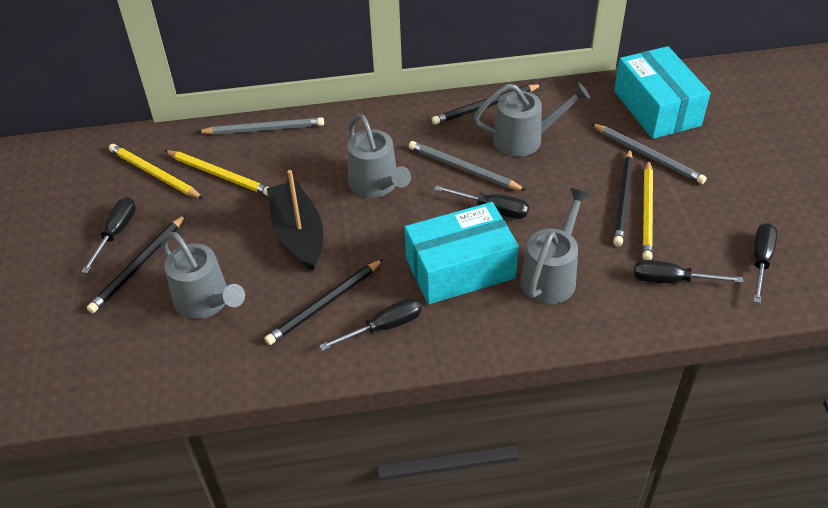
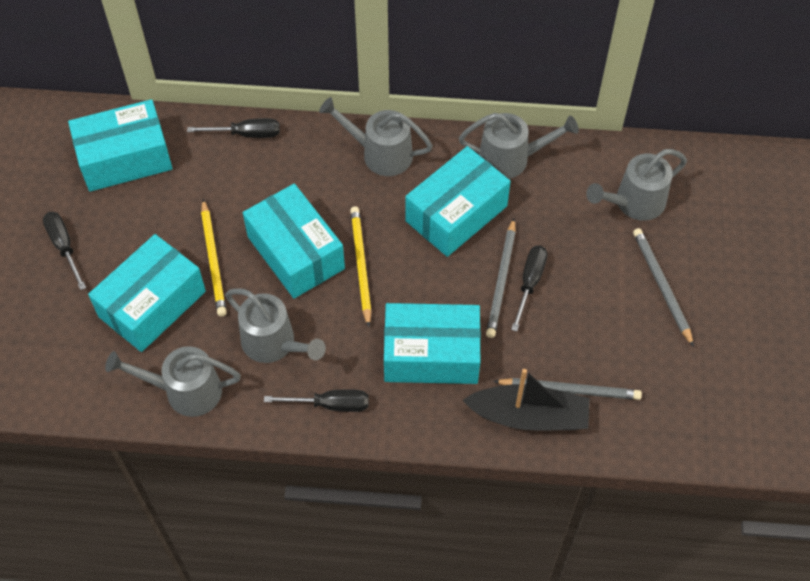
black pencil: [87,214,186,313] [265,259,383,345] [432,84,542,125] [613,149,633,246] = 4 -> none = 0
black screwdriver: [81,197,136,273] [319,298,422,351] [434,185,529,219] [634,260,743,283] [753,223,778,303] = 5 -> [43,212,86,290] [187,118,280,138] [264,389,369,412] [511,246,547,331] = 4
grey watering can: [161,232,245,319] [347,114,411,198] [474,83,590,157] [520,188,590,304] = 4 -> [105,346,241,417] [225,288,326,363] [319,97,433,176] [459,113,579,179] [586,149,687,221] = 5
turquoise box: [404,202,519,304] [614,46,710,139] = 2 -> [68,99,173,192] [88,234,206,352] [243,184,345,298] [384,303,481,384] [405,146,511,257] = 5
yellow pencil: [109,144,204,199] [164,150,269,196] [642,160,653,260] = 3 -> [201,199,227,316] [350,206,372,327] = 2

